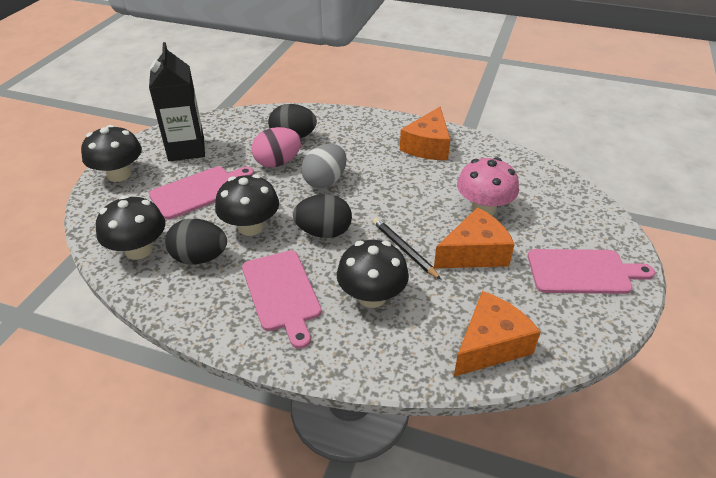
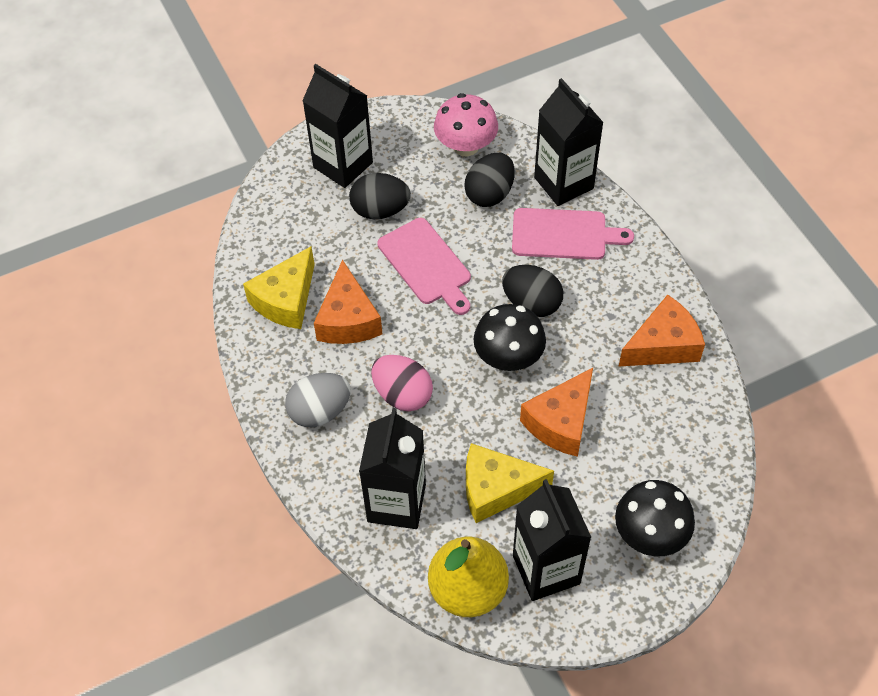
black carton: [149,42,205,161] = 1 -> [302,64,373,188] [359,408,426,529] [513,479,591,601] [534,78,604,206] = 4
black mushroom: [81,125,142,182] [96,195,165,260] [215,174,279,236] [337,240,409,308] = 4 -> [474,304,546,371] [615,480,695,556] = 2
black pencil: [373,218,441,279] = 1 -> none = 0
pink cutting board: [149,167,254,219] [242,250,322,349] [528,249,655,294] = 3 -> [377,218,471,315] [512,208,634,260] = 2
yellow cheese: none = 0 -> [243,246,315,329] [466,443,554,523] = 2
yellow pear: none = 0 -> [428,536,509,617] = 1

